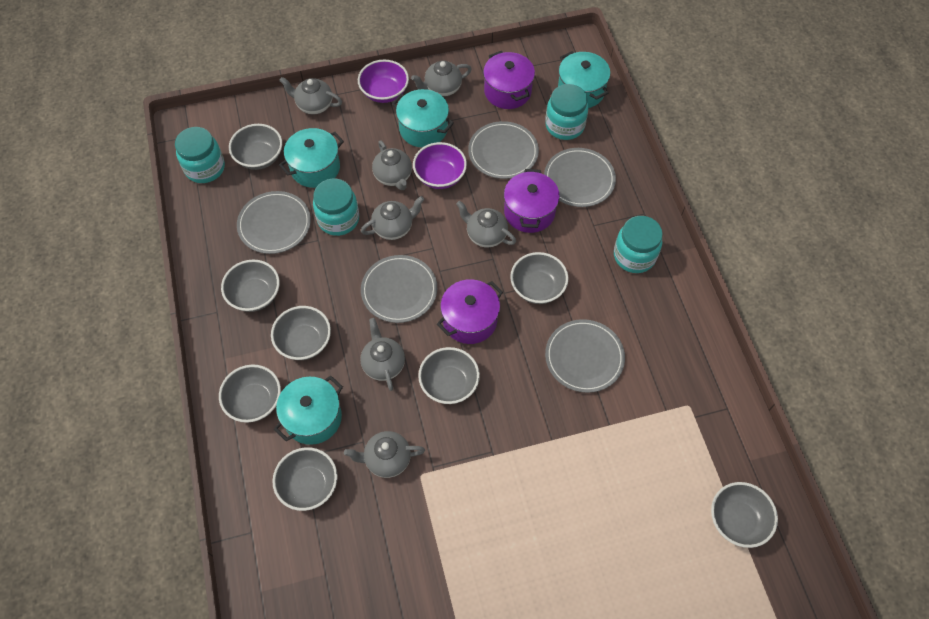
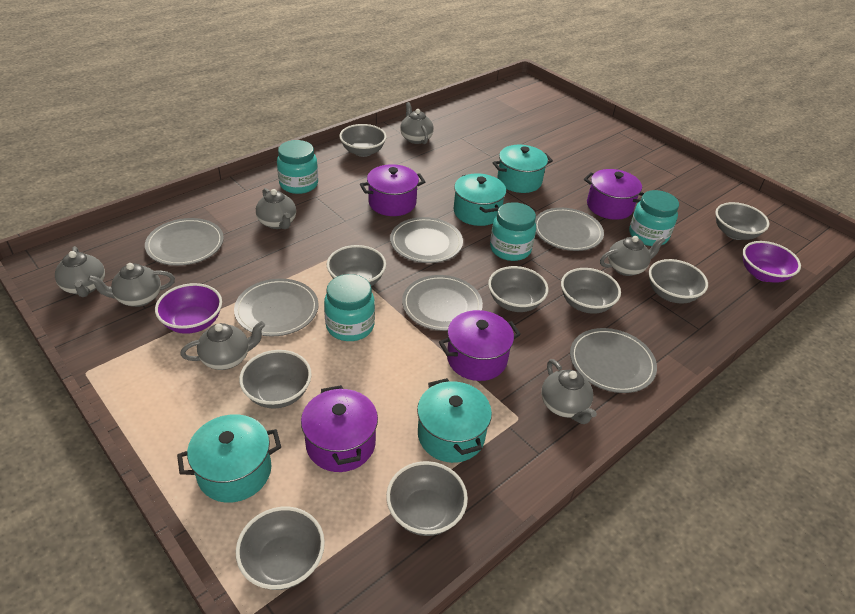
grey bowl: [219,365,281,423] [221,259,280,312] [229,124,282,170] [271,306,331,360] [272,447,338,511] [418,347,480,404] [510,252,568,304] [711,482,778,548] = 8 -> [236,507,325,590] [239,350,312,408] [327,245,386,286] [339,124,386,157] [386,461,468,536] [488,266,548,312] [561,268,621,314] [649,259,708,303] [715,202,769,240] = 9
grey plate: [237,191,311,254] [361,255,437,323] [468,121,539,179] [544,148,616,207] [545,319,625,393] = 5 -> [145,218,224,266] [234,279,318,336] [390,217,463,263] [402,275,483,331] [535,208,604,251] [570,328,657,393] = 6
purple pot: [437,279,503,344] [483,51,535,109] [504,169,560,233] = 3 -> [301,385,378,472] [360,164,425,216] [439,310,521,381] [584,169,644,220] = 4

